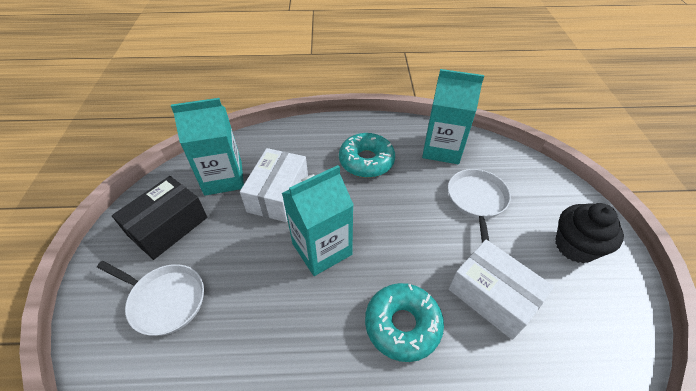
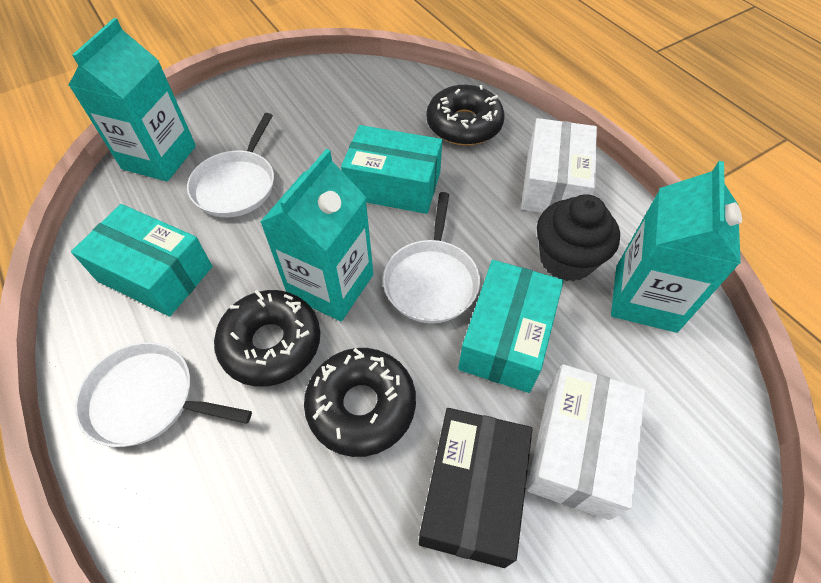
black donut: none = 0 -> [214,290,320,387] [304,348,416,457] [426,85,505,145] = 3
turquoise box: none = 0 -> [71,204,212,317] [341,125,442,214] [458,260,564,393] = 3
turquoise donut: [339,133,395,178] [365,283,444,362] = 2 -> none = 0
white pan: [97,261,204,336] [448,169,511,243] = 2 -> [75,342,252,447] [187,113,274,217] [383,192,480,323] = 3

